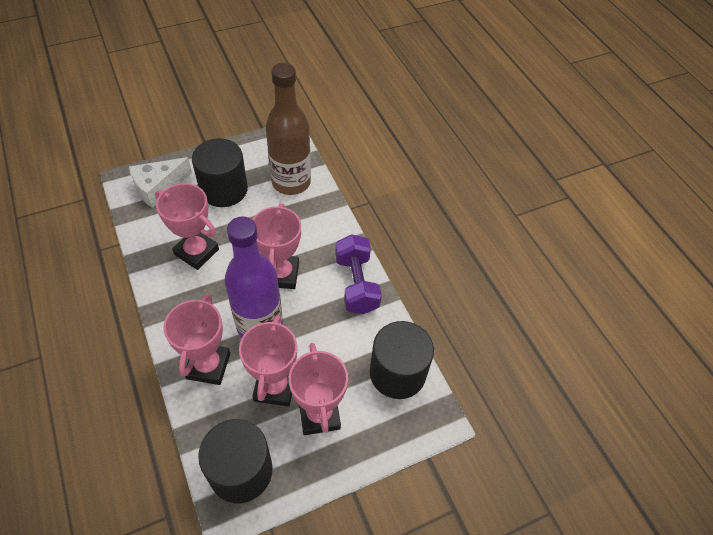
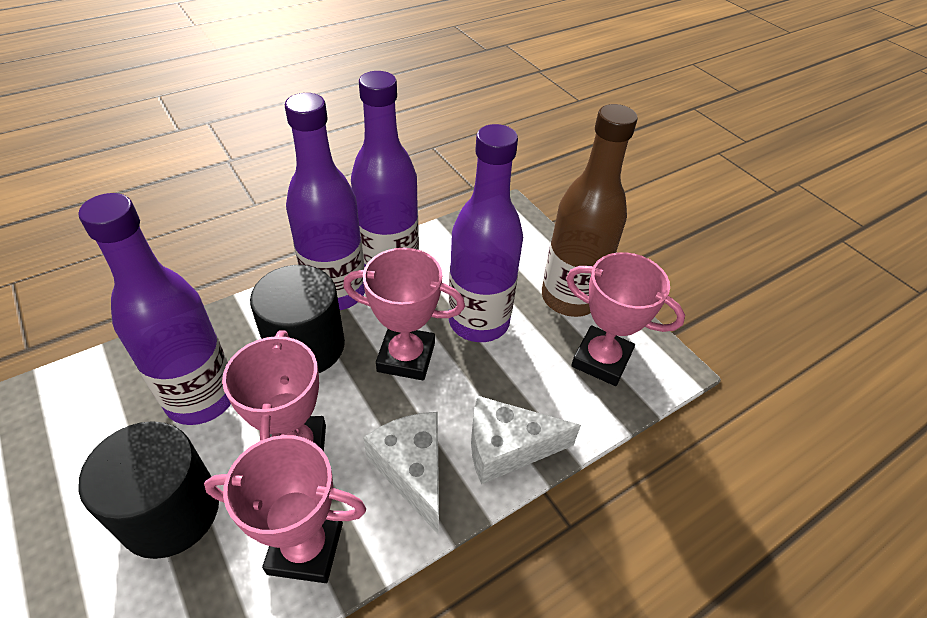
black cylinder: [192,138,248,207] [198,419,273,503] [370,321,434,399] = 3 -> [78,421,219,559] [250,265,345,373] = 2
pink trophy: [155,183,219,270] [164,294,230,385] [239,315,297,406] [252,203,301,289] [289,343,348,435] = 5 -> [204,435,366,583] [222,330,326,452] [343,248,465,380] [566,252,685,386] = 4
purple bottle: [225,217,283,338] = 1 -> [78,193,231,425] [285,93,365,310] [351,71,419,267] [448,124,523,342] = 4
purple dumbbell: [335,234,382,314] = 1 -> none = 0
white cheese: [129,157,192,208] = 1 -> [363,412,439,534] [471,396,581,484] = 2

